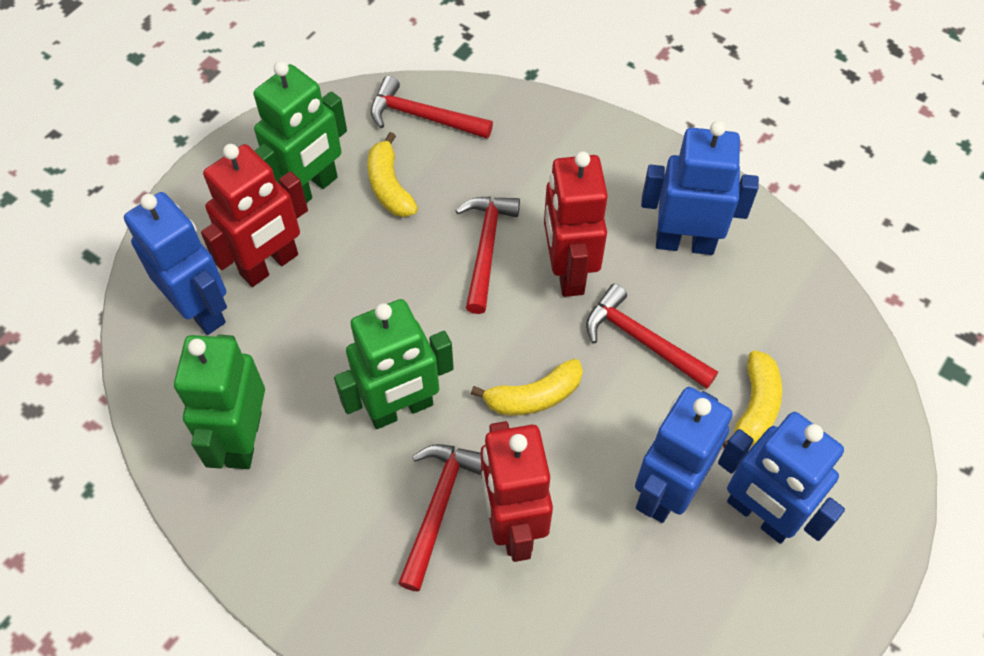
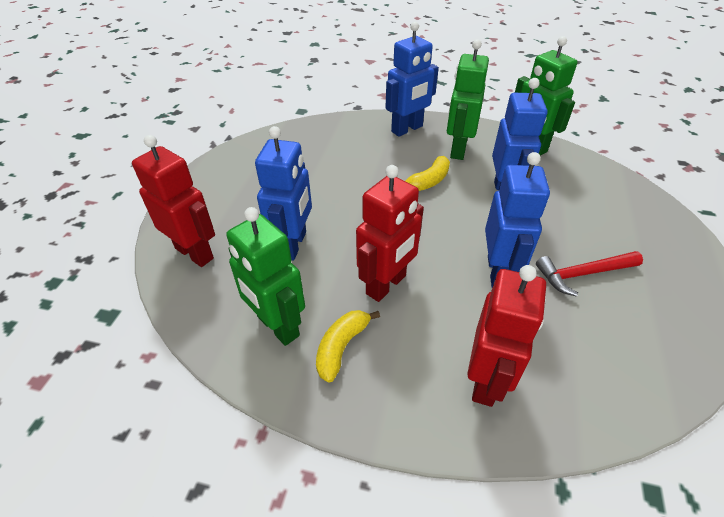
red hammer: [371,76,493,139] [398,444,481,592] [456,196,520,314] [586,284,718,389] = 4 -> [536,251,643,297] = 1
yellow banana: [367,132,418,217] [471,359,583,416] [723,350,782,448] = 3 -> [316,310,380,383] [406,156,450,191] = 2

